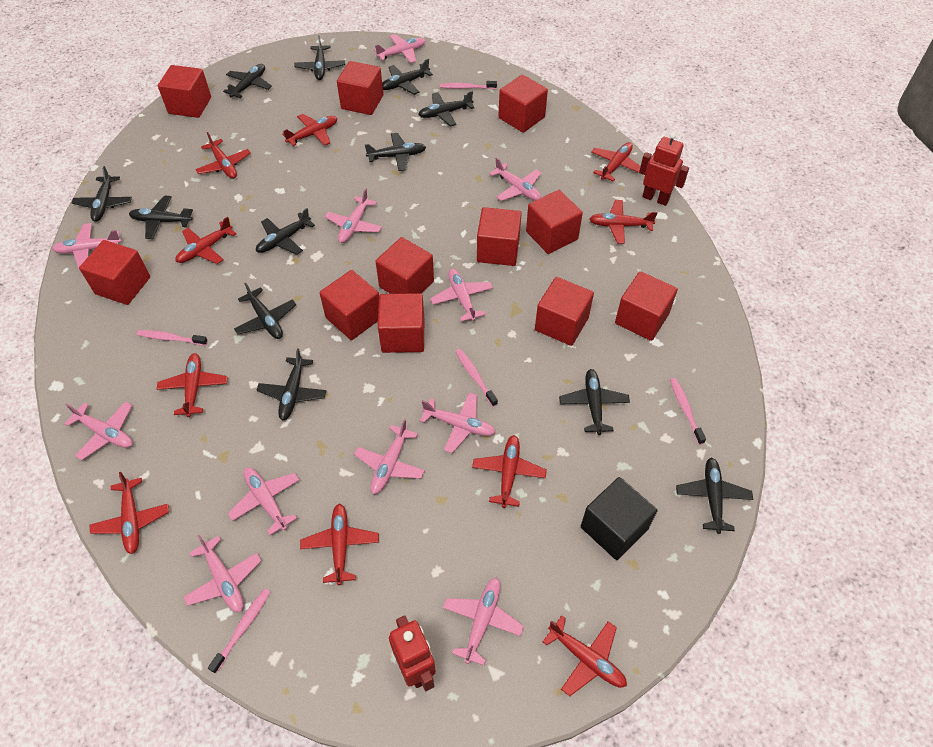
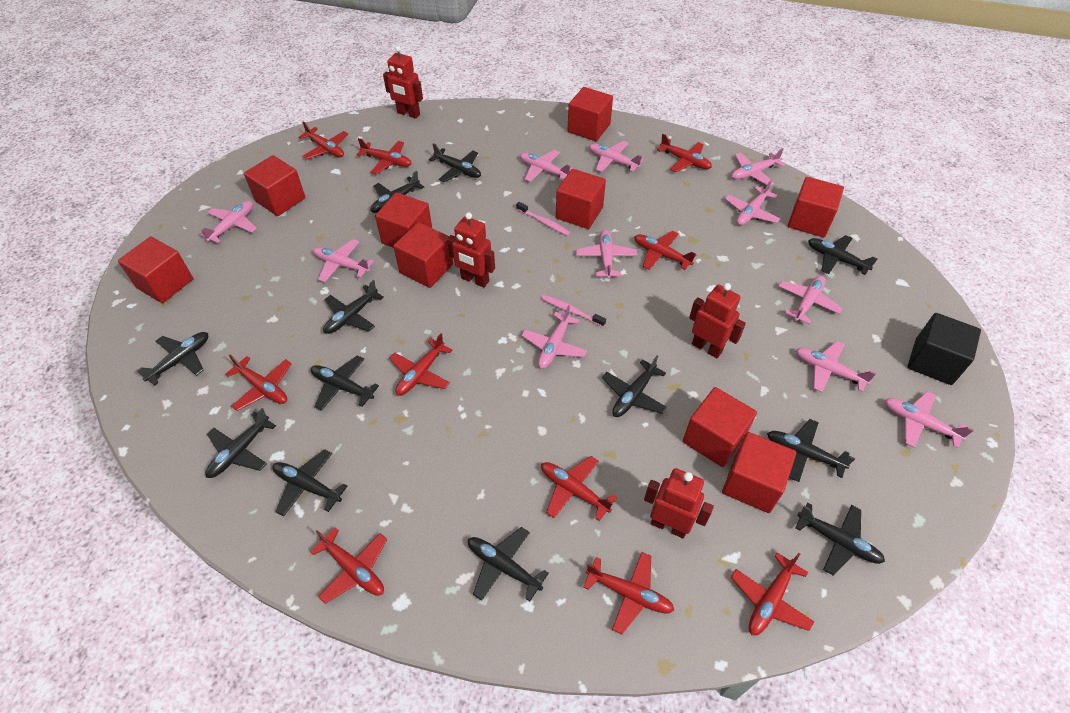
pink toothbrush: [137,330,208,346] [208,589,270,673] [440,81,497,89] [455,349,498,407] [670,378,706,445] = 5 -> [516,202,570,236] [541,295,606,327] = 2
red cube: [79,240,150,305] [158,65,211,118] [320,270,379,340] [337,61,383,115] [375,237,434,294] [378,293,424,353] [477,207,522,266] [498,74,548,133] [526,190,583,254] [535,277,594,346] [615,271,678,341] = 11 -> [118,236,193,303] [244,155,306,216] [375,192,432,248] [393,222,453,288] [556,169,606,229] [567,87,613,141] [683,387,757,467] [722,432,796,513] [788,177,844,237] = 9
red robot: [389,615,436,691] [639,132,689,206] = 2 -> [383,46,423,119] [447,212,495,287] [644,468,714,538] [689,283,746,358] = 4

